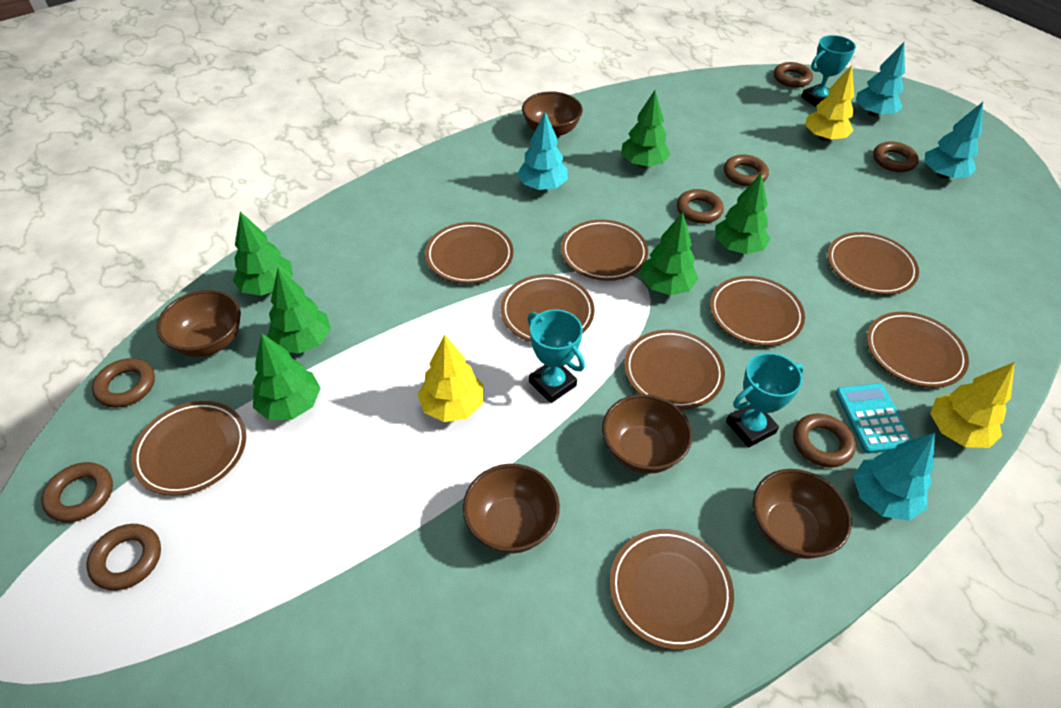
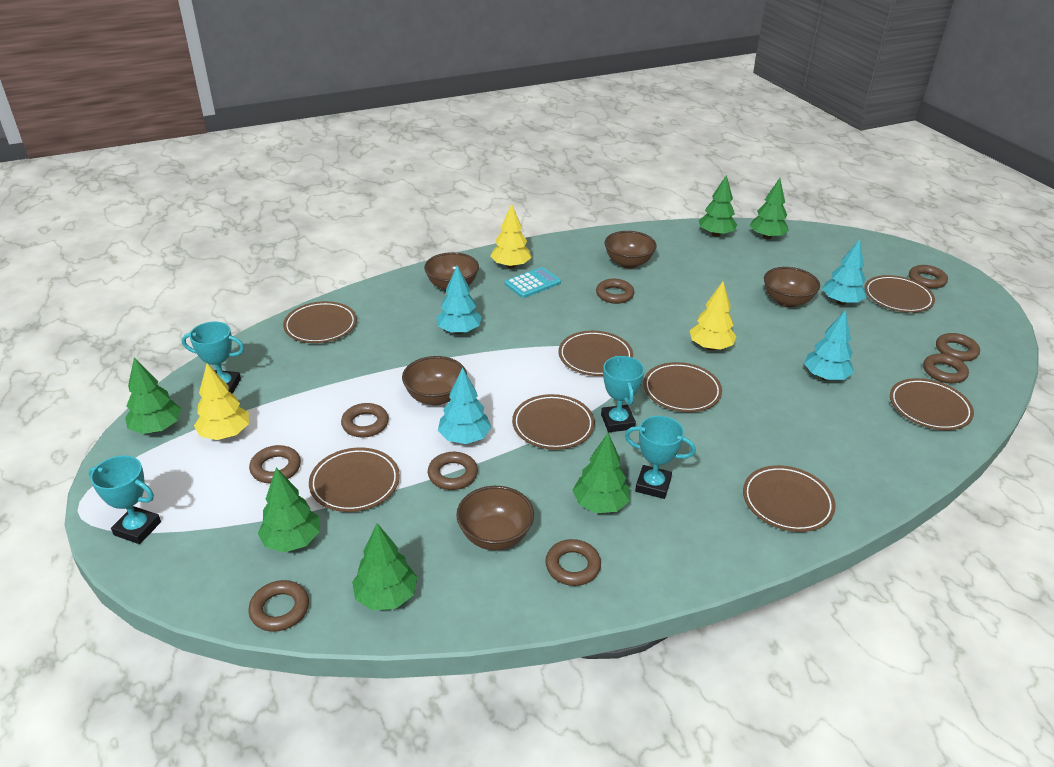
brown plate: [131,401,246,496] [425,222,513,284] [501,274,594,342] [561,220,648,281] [610,529,734,650] [624,330,725,409] [710,276,805,346] [828,232,919,295] [867,312,969,388] = 9 -> [283,301,357,343] [309,447,400,512] [512,394,595,450] [559,331,633,376] [643,362,722,412] [743,465,836,532] [864,275,935,313] [890,378,974,430] = 8
brown ring: [41,462,113,522] [87,524,161,590] [92,358,155,408] [677,189,724,224] [724,155,769,186] [774,62,813,88] [793,413,856,468] [873,141,919,172] = 8 -> [248,580,309,632] [249,445,301,483] [341,403,389,437] [428,452,478,490] [545,539,601,586] [596,279,634,304] [909,265,948,289] [923,354,969,384] [936,333,980,361] = 9
turquoise trophy: [527,309,585,403] [726,353,804,447] [801,35,856,108] = 3 -> [88,455,161,544] [182,322,244,394] [601,356,644,432] [625,416,696,499] = 4

